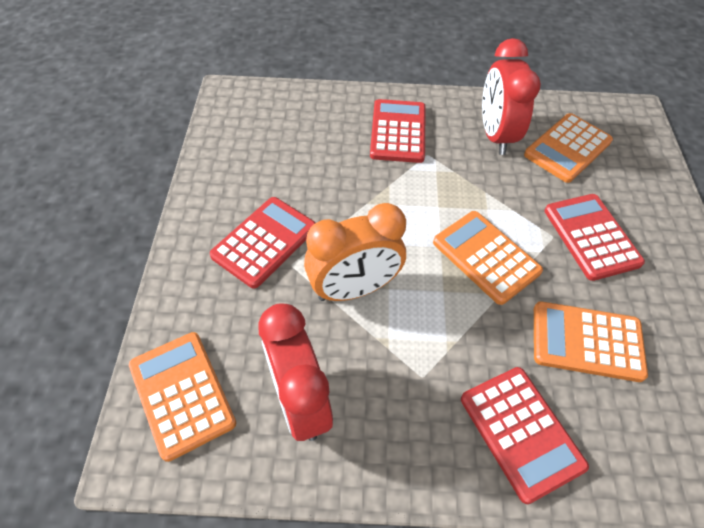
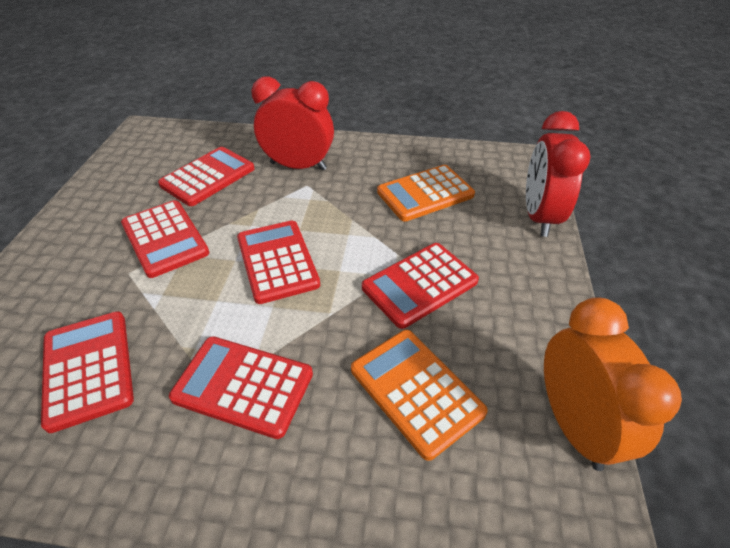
orange calculator: [129,332,236,462] [433,211,543,305] [524,113,613,183] [534,301,648,382] = 4 -> [351,330,488,461] [377,165,475,222] = 2
red calculator: [210,197,316,289] [370,99,426,163] [461,367,589,504] [544,194,645,281] = 4 -> [41,311,134,433] [121,200,209,278] [158,147,255,206] [169,336,313,439] [237,221,320,304] [362,243,479,329] = 6

